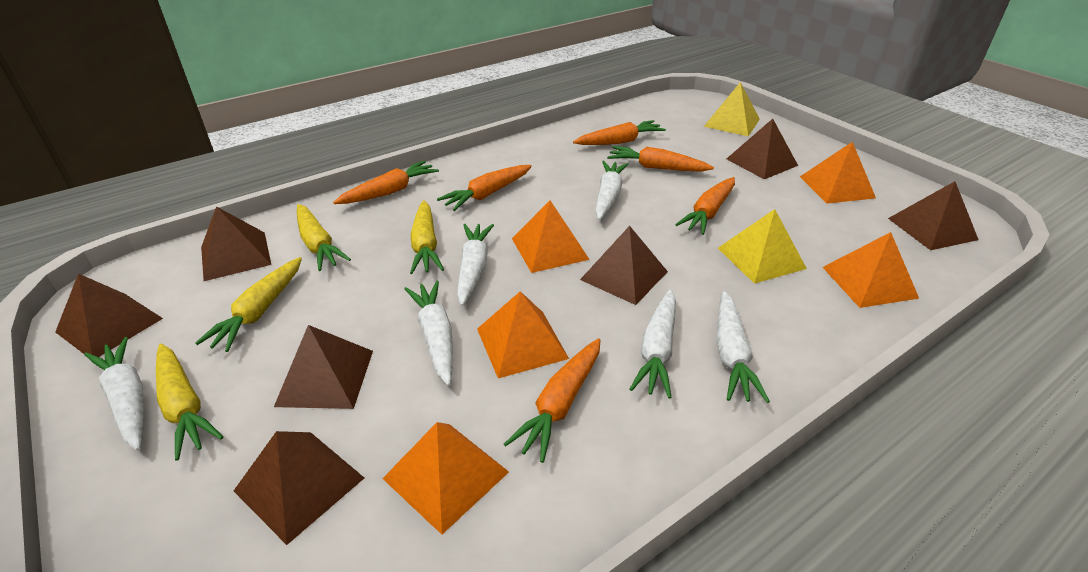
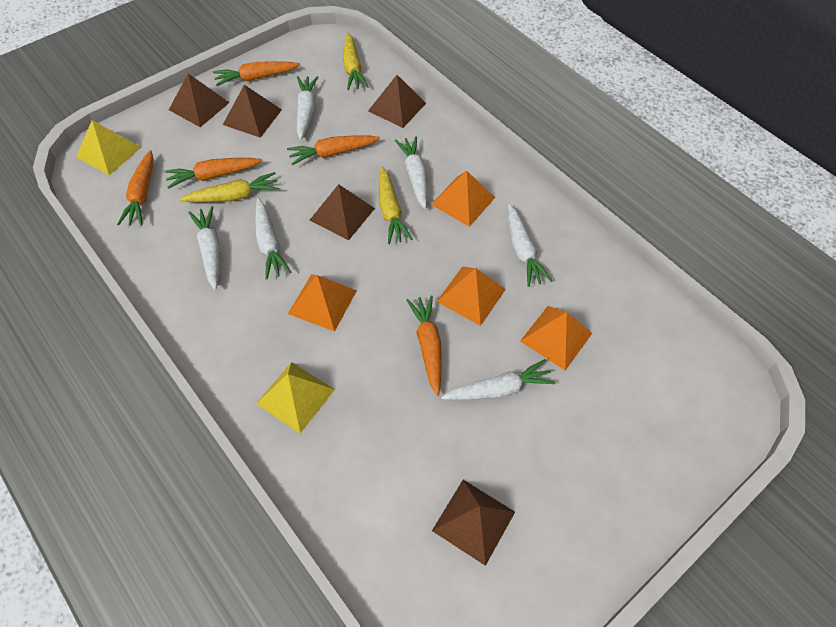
brown pyramid: [55,273,163,357] [201,207,271,281] [234,431,364,545] [274,325,373,409] [580,226,668,305] [727,119,798,179] [888,181,979,250] = 7 -> [169,74,230,127] [223,85,282,138] [310,184,375,240] [368,75,426,128] [432,480,515,566] = 5
orange carrot: [333,160,439,204] [437,165,532,211] [504,338,601,463] [573,120,666,145] [607,146,714,172] [675,177,735,235] = 6 -> [117,150,153,226] [165,158,262,189] [213,61,300,86] [287,136,380,165] [407,295,442,396] = 5
orange pyramid: [382,422,509,534] [477,291,569,378] [512,200,590,273] [800,142,876,204] [822,232,919,308] = 5 -> [288,274,357,332] [431,171,495,227] [436,266,506,326] [520,306,592,370] = 4
yellow carrot: [156,344,223,461] [195,257,302,352] [297,204,351,271] [410,200,444,274] = 4 -> [179,172,280,202] [343,32,369,90] [379,167,413,244] = 3

